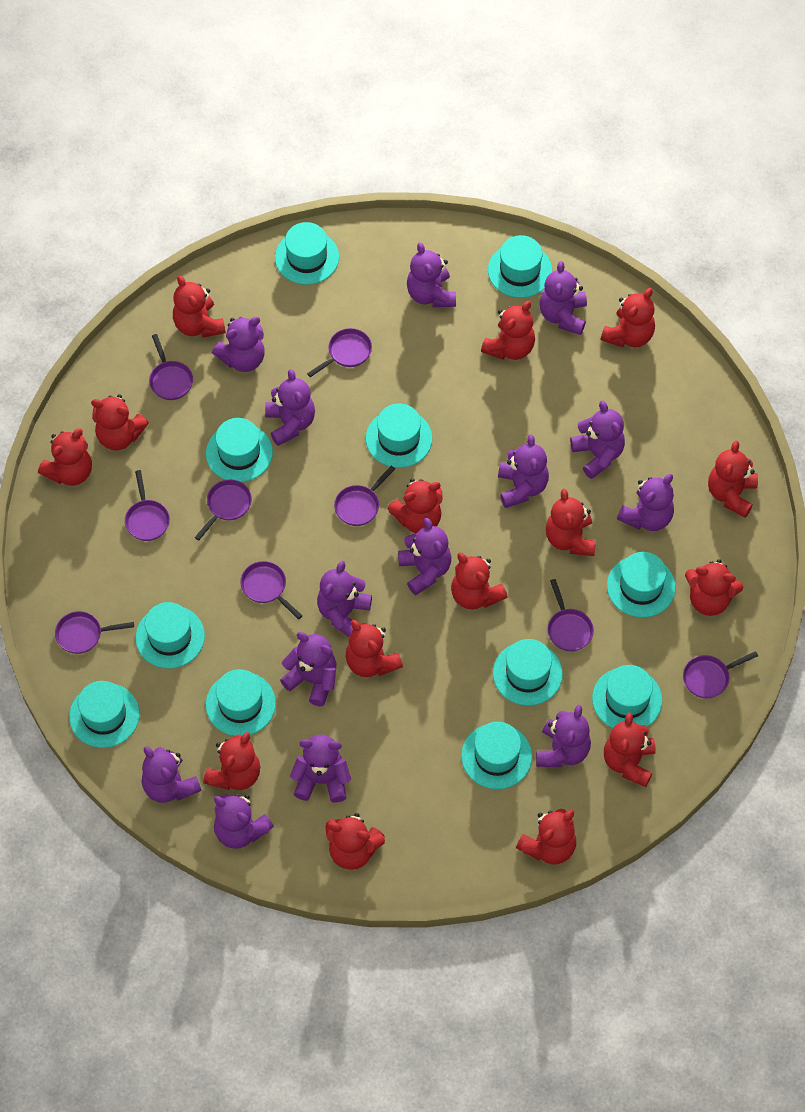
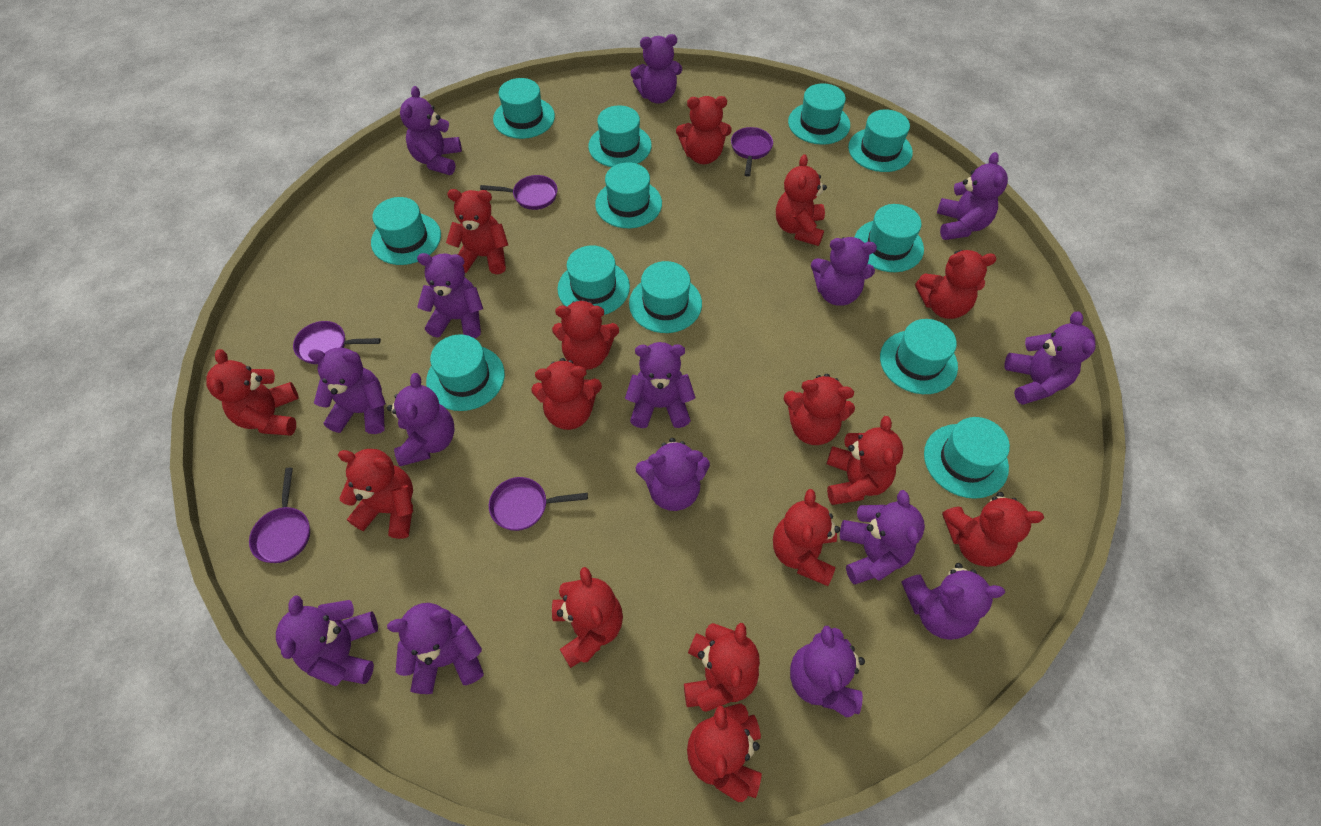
purple pan: [55,611,134,654] [125,470,170,541] [149,334,193,400] [195,480,252,540] [240,561,302,619] [307,328,372,377] [334,466,395,526] [548,579,594,651] [683,651,758,698] = 9 -> [249,468,310,563] [293,321,381,364] [480,175,557,210] [489,477,588,531] [731,127,773,177] = 5
purple teddy bear: [142,746,201,803] [212,317,265,372] [214,794,274,849] [265,369,315,446] [280,632,336,706] [290,734,351,803] [317,561,372,637] [398,518,451,595] [407,242,456,307] [498,434,549,508] [536,705,591,767] [540,261,587,335] [570,401,625,479] [617,474,674,531] = 14 -> [276,596,378,686] [308,347,386,434] [387,373,455,466] [387,603,484,694] [400,86,462,175] [417,253,483,338] [625,342,695,428] [630,34,682,103] [636,438,710,511] [790,626,865,717] [811,237,877,306] [840,490,925,584] [902,563,1005,640] [937,152,1008,240] [1004,311,1095,405] = 15
turquoise hat: [69,681,140,748] [135,602,205,669] [206,418,273,482] [206,669,276,736] [275,222,339,285] [366,403,432,468] [461,722,532,789] [488,235,552,298] [493,639,563,706] [592,665,662,728] [607,552,676,618] = 11 -> [371,197,441,265] [426,334,505,411] [493,78,555,139] [558,245,630,315] [588,105,652,167] [595,162,662,228] [629,261,702,333] [788,83,850,145] [848,109,913,172] [854,204,924,272] [880,319,958,394] [924,417,1010,499] = 12

